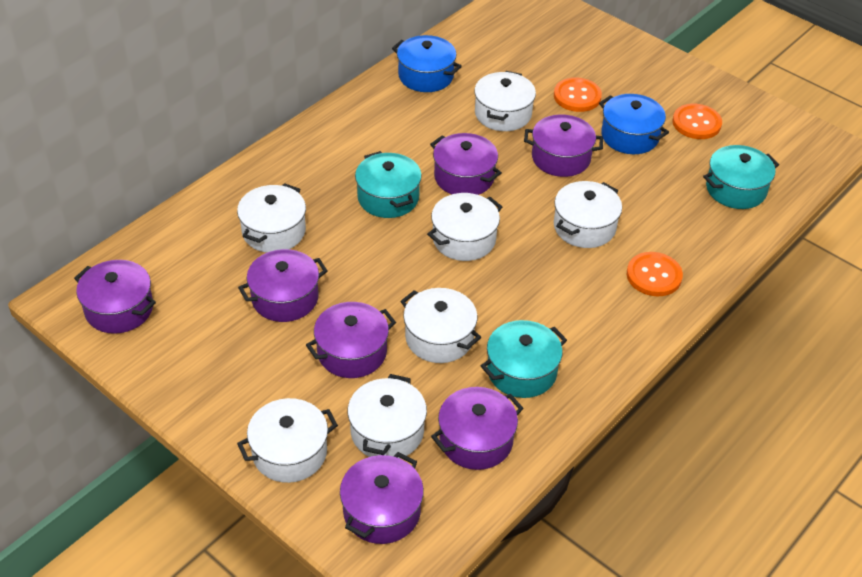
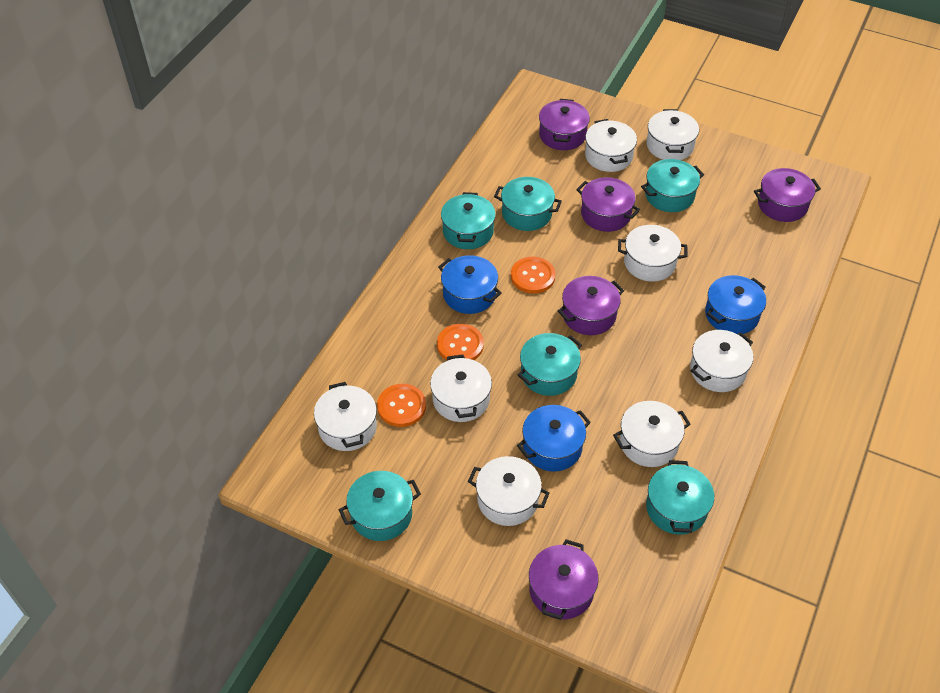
blue pot: [392,35,462,92] [599,94,669,154] = 2 -> [438,255,502,314] [517,405,591,472] [705,275,766,334] = 3
purple pot: [74,260,156,334] [238,249,328,322] [306,302,396,378] [340,452,424,544] [430,133,502,195] [431,387,523,470] [524,114,603,177] = 7 -> [529,540,599,620] [539,99,590,150] [558,276,624,335] [576,177,640,232] [754,168,821,222] = 5
turquoise pot: [355,151,422,218] [481,320,567,398] [703,145,779,209] = 3 -> [339,471,421,541] [441,192,496,249] [494,177,562,231] [518,333,582,396] [641,159,704,212] [646,460,714,535] = 6
white pot: [237,183,306,253] [237,398,338,483] [348,374,427,459] [400,288,481,363] [427,193,502,261] [474,71,536,131] [554,181,622,248] = 7 -> [314,382,377,451] [430,354,492,422] [468,456,550,526] [585,119,637,172] [613,401,691,467] [618,225,687,281] [647,109,699,160] [690,330,753,392] = 8

